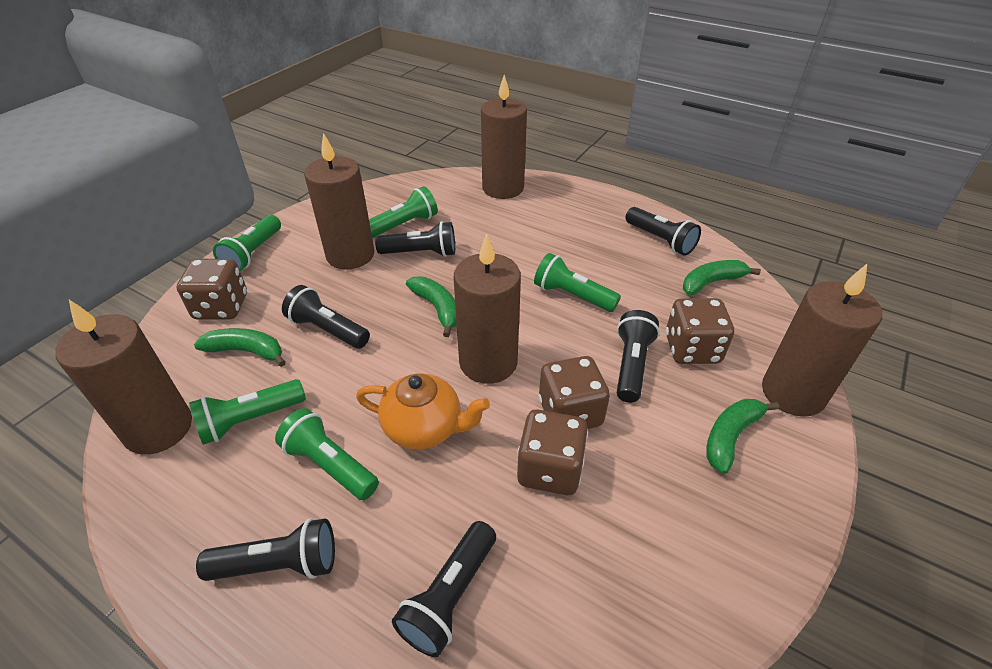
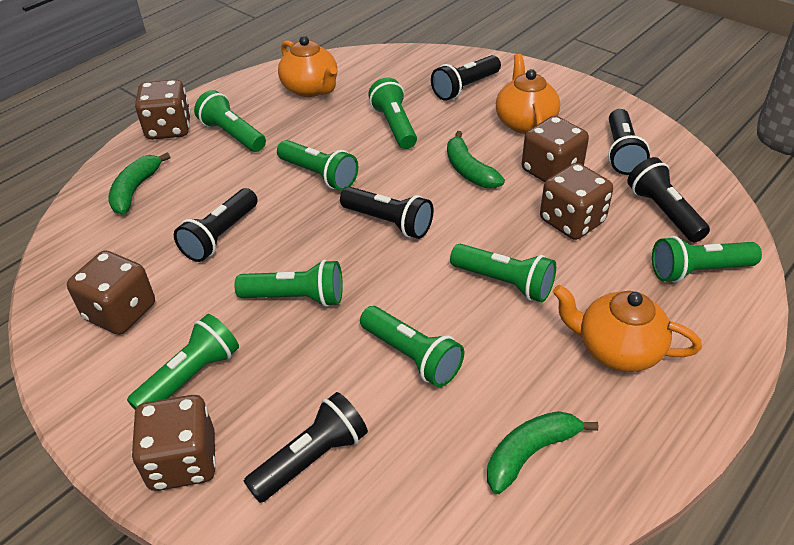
brown candle: [55,300,192,455] [304,133,374,269] [454,234,521,384] [481,75,527,199] [762,264,882,417] = 5 -> none = 0
brown dice: [177,259,247,320] [517,410,588,495] [539,356,610,429] [666,298,734,364] = 4 -> [67,251,155,335] [131,395,216,491] [135,79,191,140] [522,116,589,182] [540,163,613,240] = 5
green banana: [194,328,286,367] [406,277,457,337] [683,260,761,295] [706,399,779,474] = 4 -> [108,152,170,214] [447,131,505,188] [487,411,598,494] = 3
green flashlight: [189,379,306,445] [213,215,281,271] [275,408,379,500] [369,186,438,238] [534,253,621,312] = 5 -> [127,314,239,410] [194,90,266,152] [234,260,343,307] [277,140,358,191] [360,306,464,387] [368,77,417,149] [450,244,556,302] [652,236,762,283] = 8
orange teapot: [356,373,490,450] = 1 -> [278,36,337,97] [496,54,560,134] [553,285,702,372] = 3

